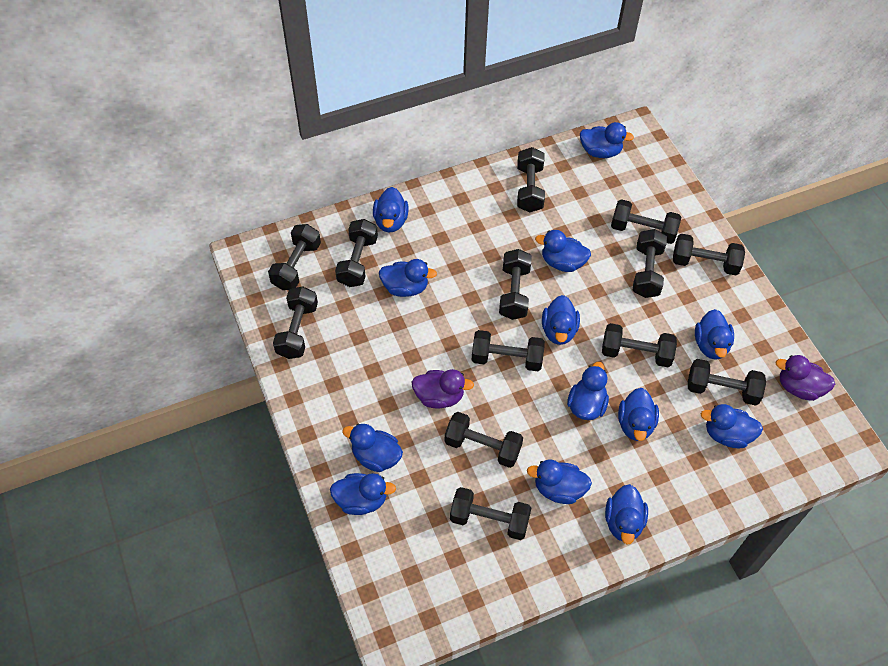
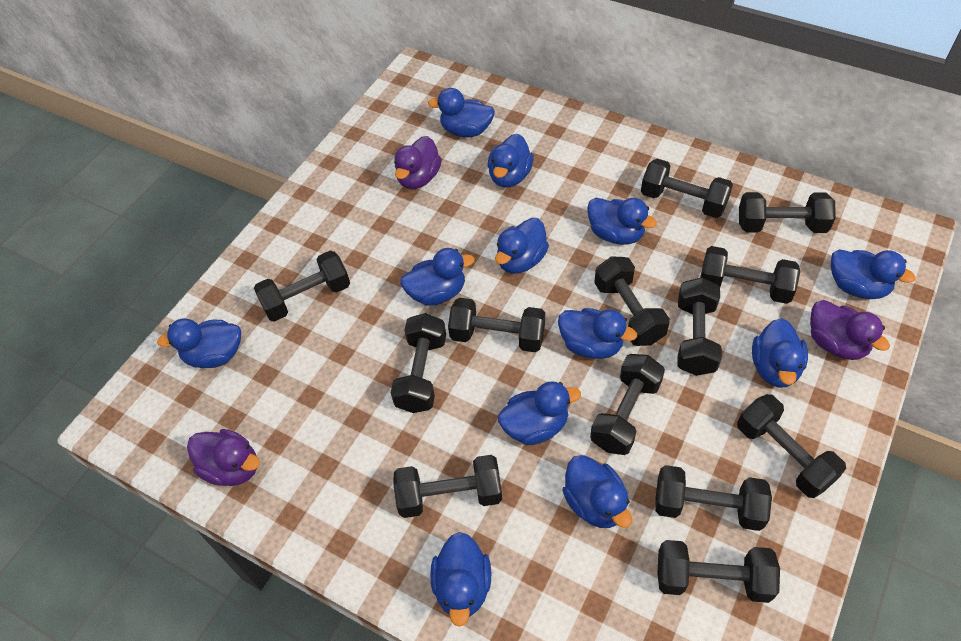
blue duck: [330,473,396,515] [342,423,403,472] [373,187,409,232] [379,259,437,297] [527,460,592,504] [535,230,591,272] [542,295,580,345] [567,362,609,420] [580,122,634,158] [605,484,648,545] [618,388,659,441] [695,309,734,360] [701,404,763,448] = 13 -> [157,318,241,368] [400,248,475,306] [428,88,495,137] [430,532,491,627] [488,134,534,187] [495,218,549,274] [498,381,581,445] [558,308,637,359] [562,455,632,528] [587,198,657,245] [752,318,808,388] [831,250,916,299] = 12
purple duck: [412,369,474,408] [775,355,835,401] = 2 -> [187,429,260,486] [394,136,442,189] [810,300,890,360] = 3

